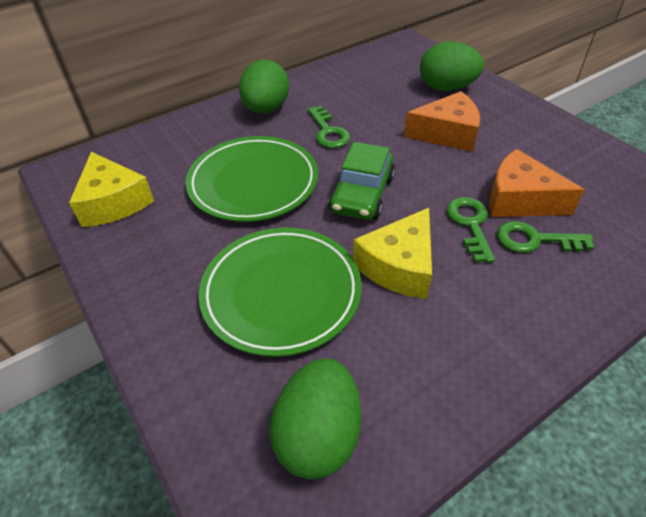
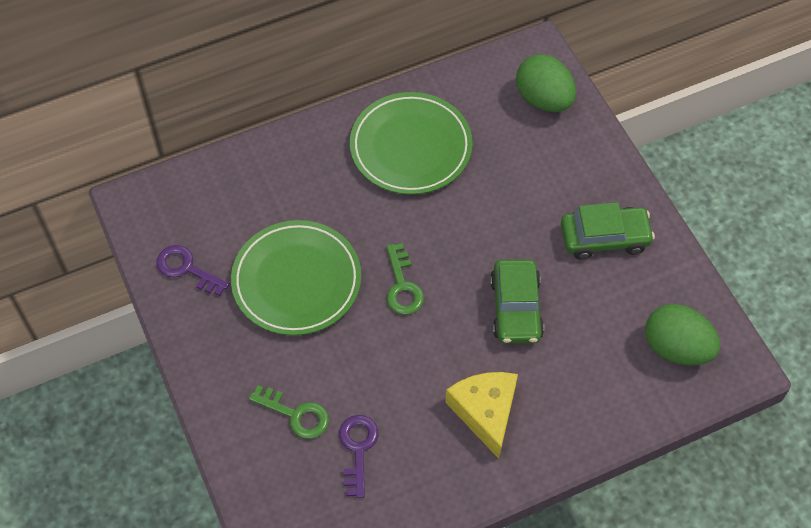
green car: [328,142,395,220] = 1 -> [490,259,544,344] [561,202,655,259] = 2
green egg: [239,59,289,114] [269,358,361,480] [420,41,484,91] = 3 -> [516,54,576,112] [645,304,720,365] = 2
green key: [308,106,350,148] [447,197,495,263] [497,221,594,253] = 3 -> [249,385,329,439] [387,243,424,315] = 2
orange cheese: [404,91,480,152] [489,149,584,217] = 2 -> none = 0
purple key: none = 0 -> [156,245,230,296] [339,415,379,498] = 2
yellow cheese: [69,152,154,227] [353,208,432,299] = 2 -> [445,372,518,459] = 1

